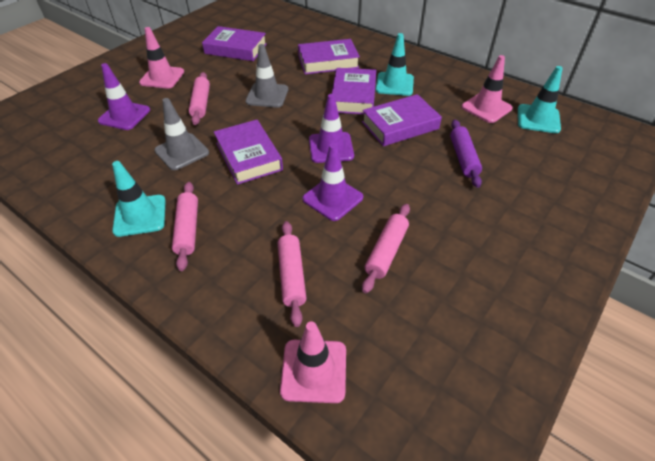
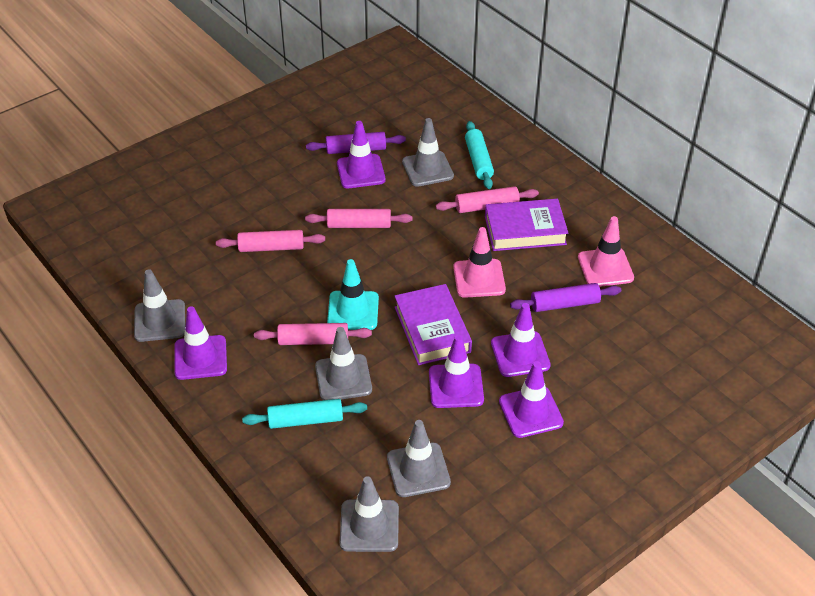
grey traffic cone: [155,98,209,170] [246,44,288,108] = 2 -> [134,269,185,342] [315,327,372,400] [340,476,399,552] [387,420,451,497] [402,118,454,187] = 5
pink traffic cone: [139,27,184,89] [280,321,346,403] [461,55,513,123] = 3 -> [453,227,506,298] [578,216,634,287] = 2
purple book: [202,26,267,61] [214,120,283,185] [298,39,360,74] [332,68,376,114] [362,94,442,146] = 5 -> [394,284,472,365] [485,199,568,251] = 2
purple rolling pin: [450,120,482,188] = 1 -> [306,132,406,154] [510,283,621,312] = 2
purple traffic cone: [98,63,150,130] [302,143,363,221] [309,94,354,163] = 3 -> [174,306,227,380] [337,121,386,188] [429,335,484,408] [491,303,551,377] [499,361,564,438] = 5
turquoise rolling pin: none = 0 -> [242,399,367,429] [465,121,494,189] = 2
turquoise traffic cone: [112,161,166,237] [376,33,414,96] [518,66,563,133] = 3 -> [327,259,379,330] = 1

